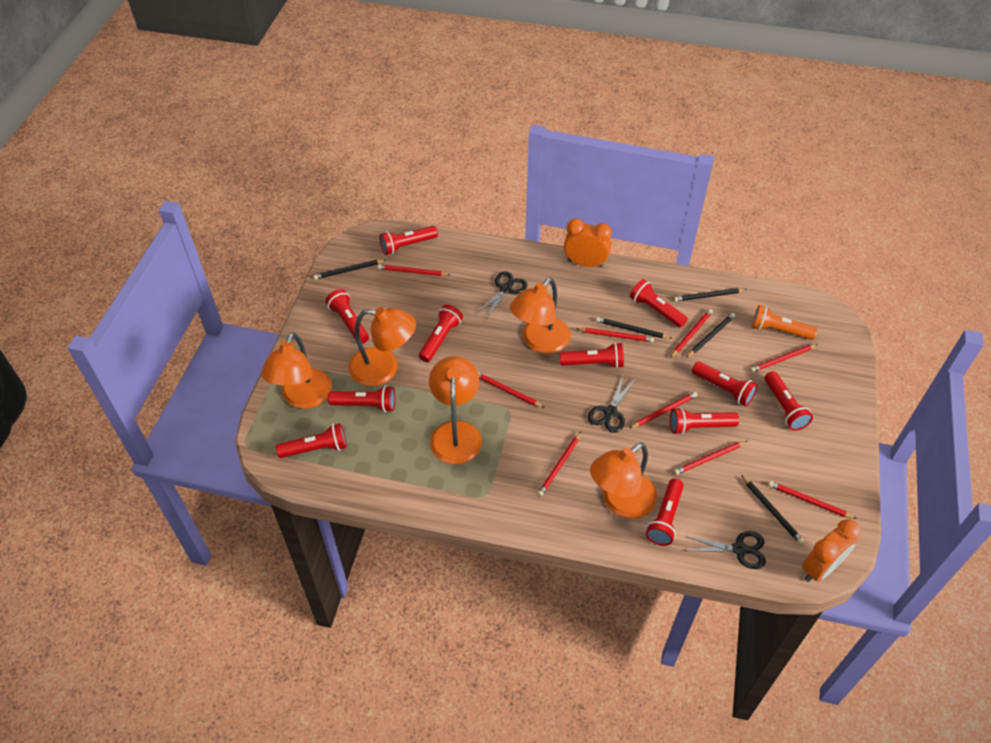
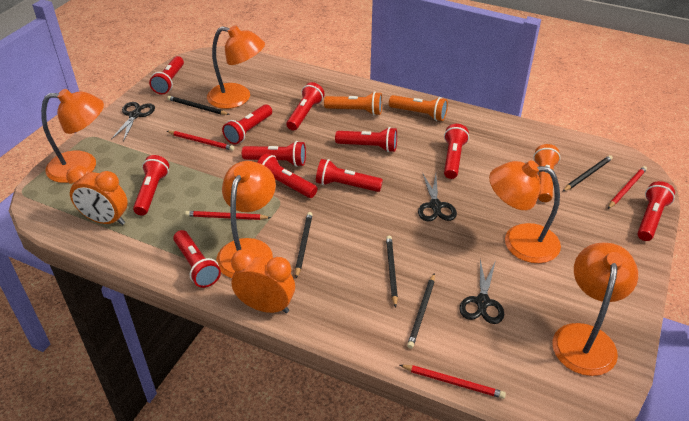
orange flashlight: [752,305,817,340] = 1 -> [324,92,382,115] [389,95,448,121] [533,144,561,202] = 3
red pencil: [378,264,451,276] [478,373,545,408] [537,432,581,496] [576,328,654,342] [630,392,698,428] [670,309,713,358] [674,441,747,475] [750,344,818,372] [768,481,857,519] = 9 -> [167,131,235,151] [185,211,271,220] [400,365,506,399] [608,166,647,209] = 4

